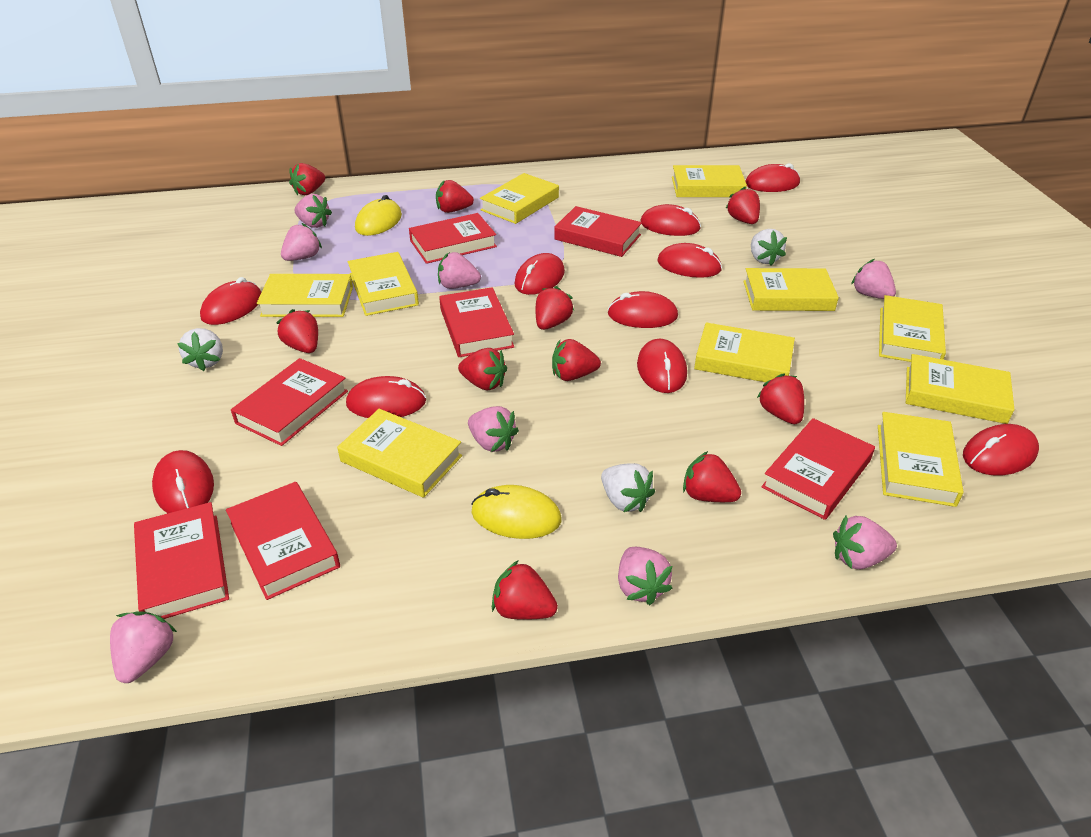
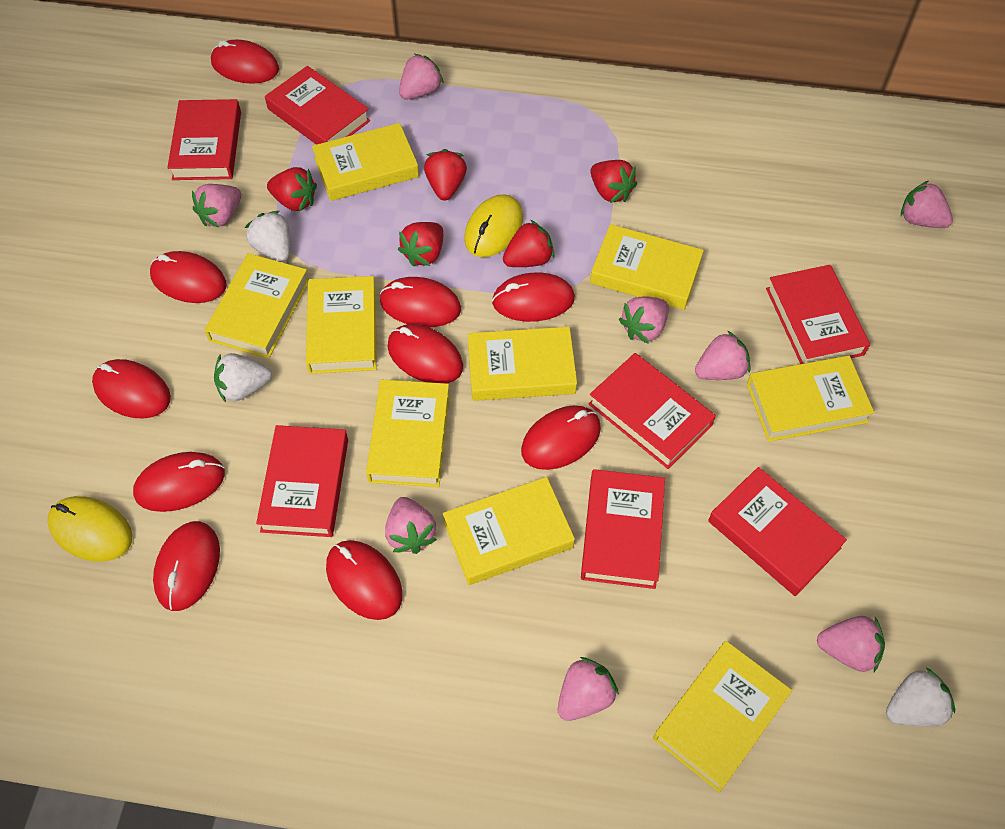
red strawberry: [276,309,318,353] [289,163,325,196] [436,180,474,213] [458,348,507,390] [492,560,558,620] [536,286,574,330] [552,339,601,381] [683,451,741,502] [726,187,760,224] [757,374,804,424] = 10 -> [267,167,317,212] [398,222,443,266] [424,149,467,200] [503,220,554,267] [590,160,637,203] = 5
yellow book: [257,274,353,317] [337,409,462,498] [348,252,419,316] [480,173,559,224] [672,165,747,197] [694,322,795,382] [743,268,839,311] [878,412,964,507] [879,295,946,362] [906,354,1015,424] = 10 -> [205,253,308,358] [306,276,376,374] [312,123,419,201] [366,380,450,487] [443,477,575,585] [468,327,577,401] [590,224,704,310] [653,641,792,792] [747,356,874,442] = 9

